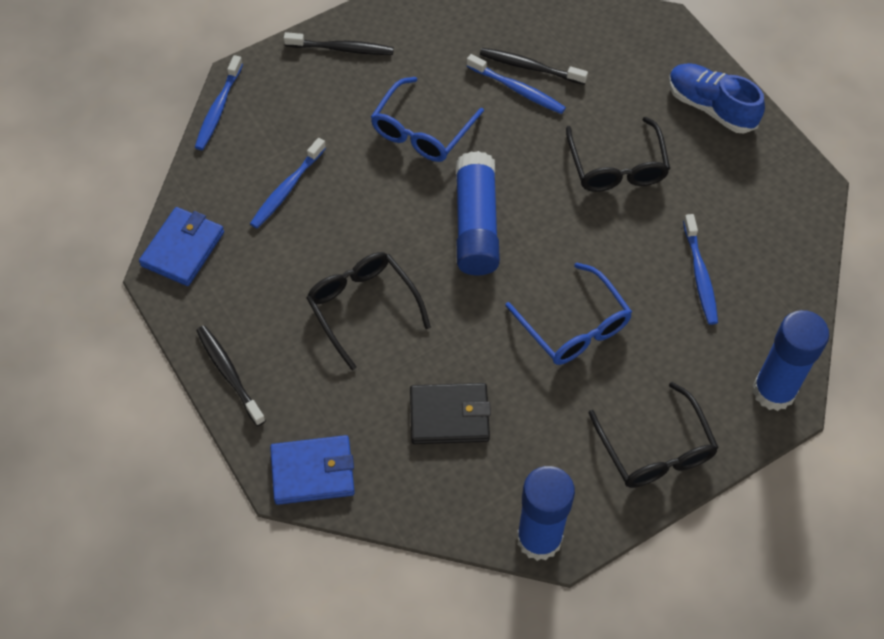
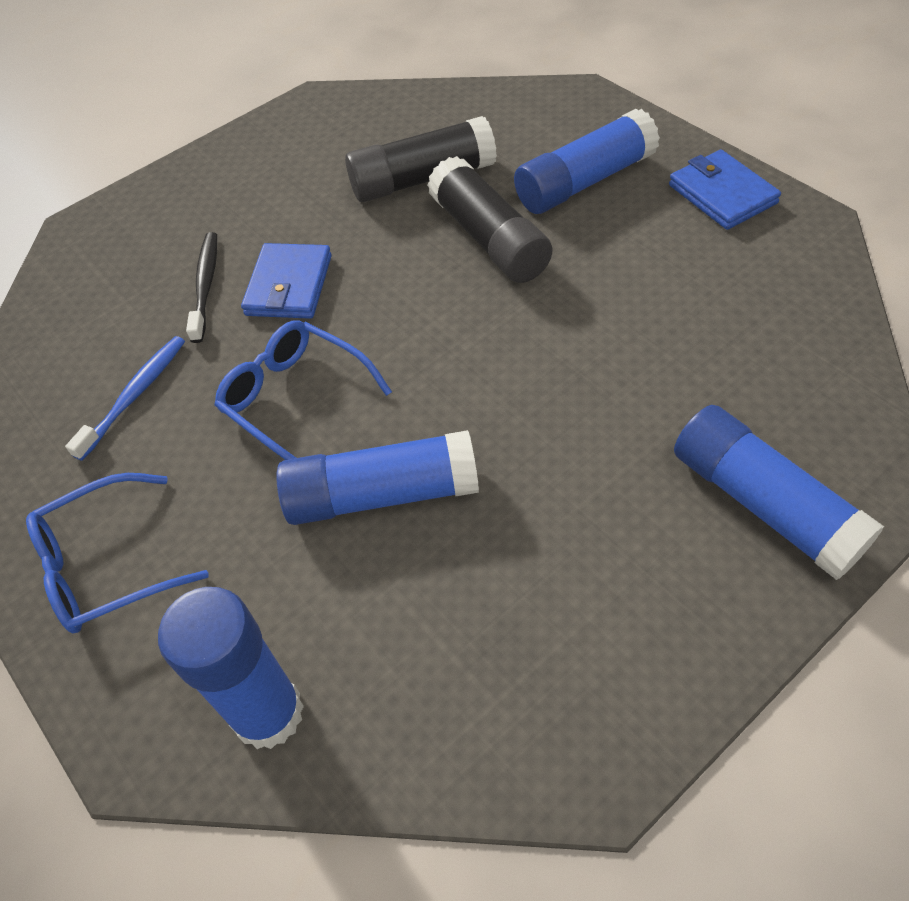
black glasses: [306,252,431,370] [566,117,670,192] [589,382,719,488] = 3 -> none = 0
black glue stick: none = 0 -> [345,116,497,202] [427,156,552,283] = 2
black toothbrush: [196,326,266,426] [284,32,394,55] [480,48,588,85] = 3 -> [186,232,217,343] = 1
black wallet: [410,383,491,444] = 1 -> none = 0
blue glue stick: [456,151,500,275] [517,466,575,561] [753,310,829,411] = 3 -> [158,587,304,749] [276,430,479,525] [514,109,660,214] [674,405,884,580] = 4
blue shoe: [669,63,765,133] = 1 -> none = 0
blue toothbrush: [195,55,243,150] [250,138,326,229] [467,54,566,114] [683,214,718,325] = 4 -> [65,336,185,461] = 1

